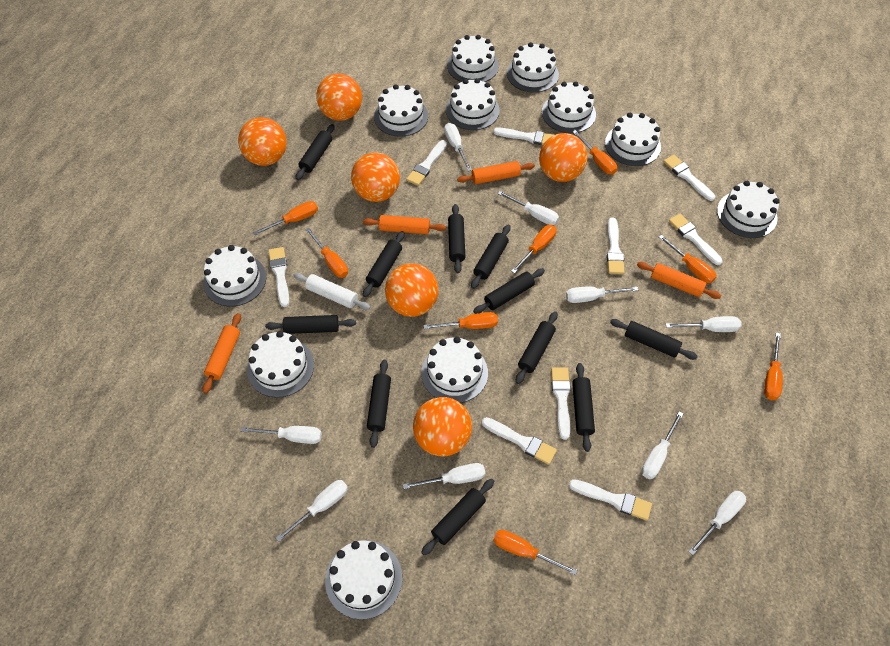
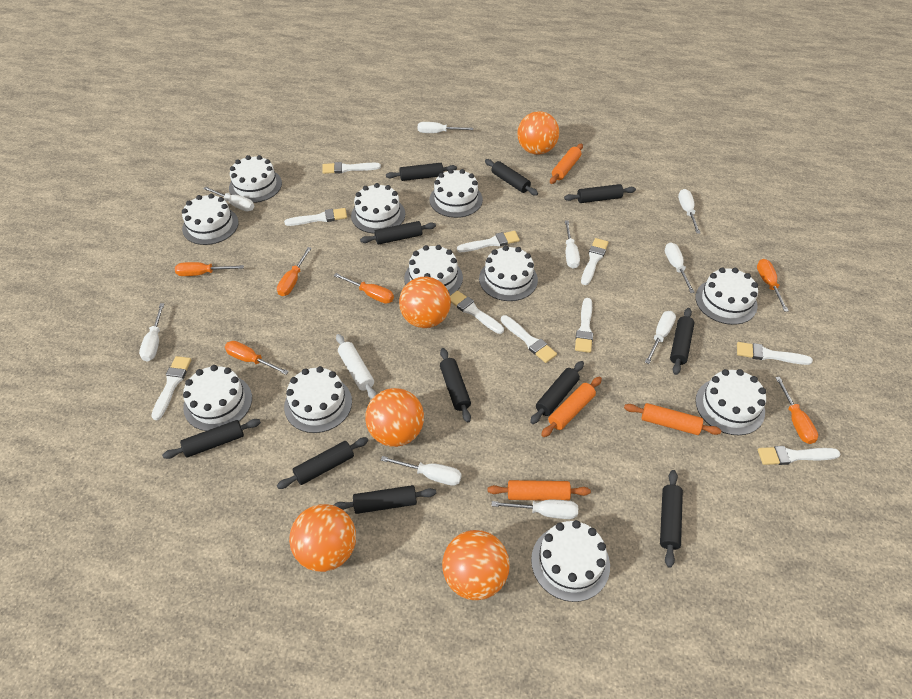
orange ball: [238,117,287,166] [316,74,362,121] [351,152,400,202] [385,263,438,317] [413,397,472,456] [539,133,588,182] = 6 -> [289,504,356,572] [365,388,424,447] [399,277,451,328] [442,530,510,600] [517,111,559,155] = 5
orange screwdriver: [253,201,318,235] [306,228,348,278] [424,312,498,329] [493,530,577,575] [511,225,557,274] [573,130,617,174] [659,235,717,283] [764,333,783,400] = 8 -> [175,262,244,276] [225,341,289,375] [277,247,311,296] [334,273,394,304] [757,259,789,312] [775,377,818,444] = 6
white brush: [268,247,289,307] [406,140,447,186] [482,417,557,465] [493,128,554,145] [551,367,571,440] [569,479,652,521] [607,217,625,274] [663,155,715,201] [669,214,723,265] = 9 -> [151,356,192,420] [284,208,347,226] [322,162,381,174] [450,290,504,334] [457,231,520,252] [501,315,557,363] [575,298,593,353] [581,238,609,285] [737,342,813,365] [758,446,840,465] = 10

